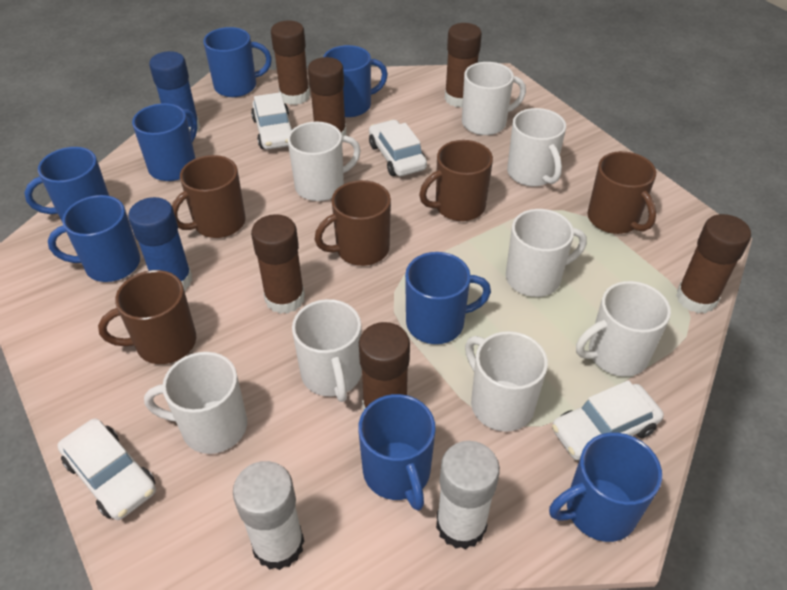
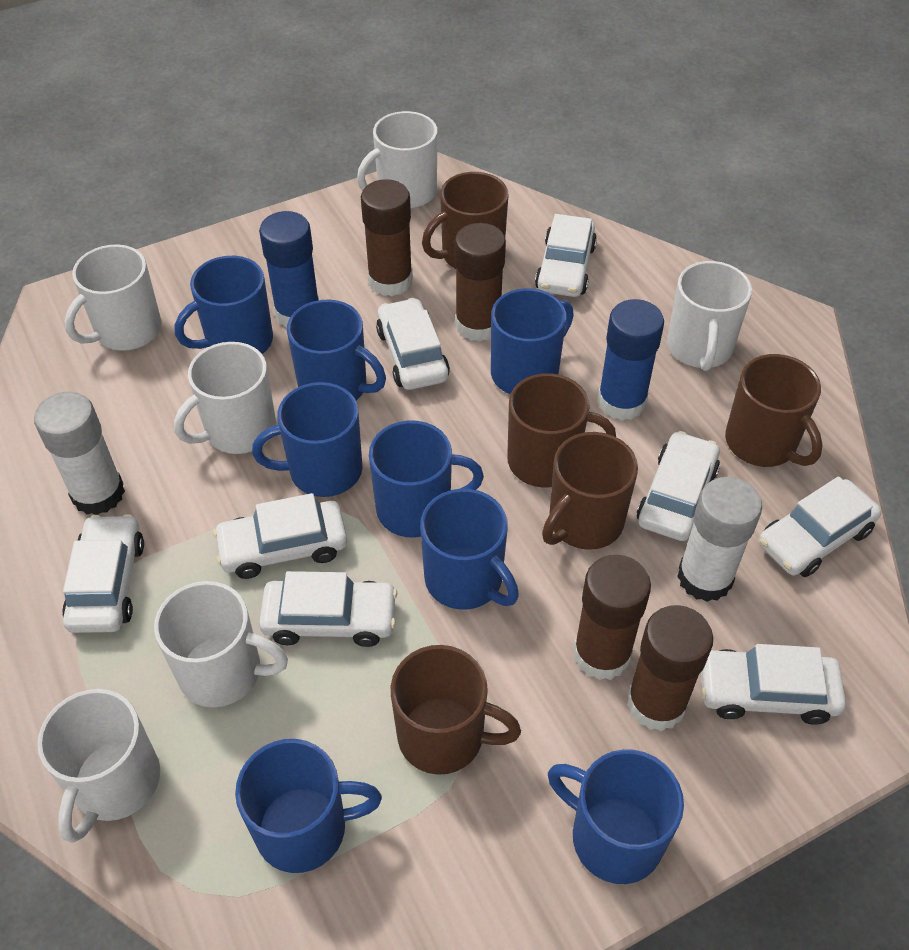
brown glue stick: [251,214,305,314] [271,20,310,105] [308,57,346,136] [359,322,410,410] [445,23,482,108] [676,214,751,313] = 6 -> [361,179,413,297] [455,223,506,342] [573,555,651,680] [627,605,713,731] = 4
white car: [57,418,156,520] [251,92,293,150] [369,120,427,176] [552,380,664,460] = 4 -> [62,514,144,633] [213,493,347,579] [259,571,398,647] [376,298,450,390] [535,214,597,297] [637,431,720,541] [701,644,846,725] [758,476,882,577] = 8
white mug: [144,352,247,454] [288,122,361,201] [292,299,362,402] [462,62,526,135] [465,331,548,432] [506,209,587,297] [507,108,566,186] [576,281,671,376] = 8 -> [37,689,160,843] [65,245,162,351] [154,581,288,707] [174,342,276,454] [357,111,438,209] [667,261,752,371] = 6

